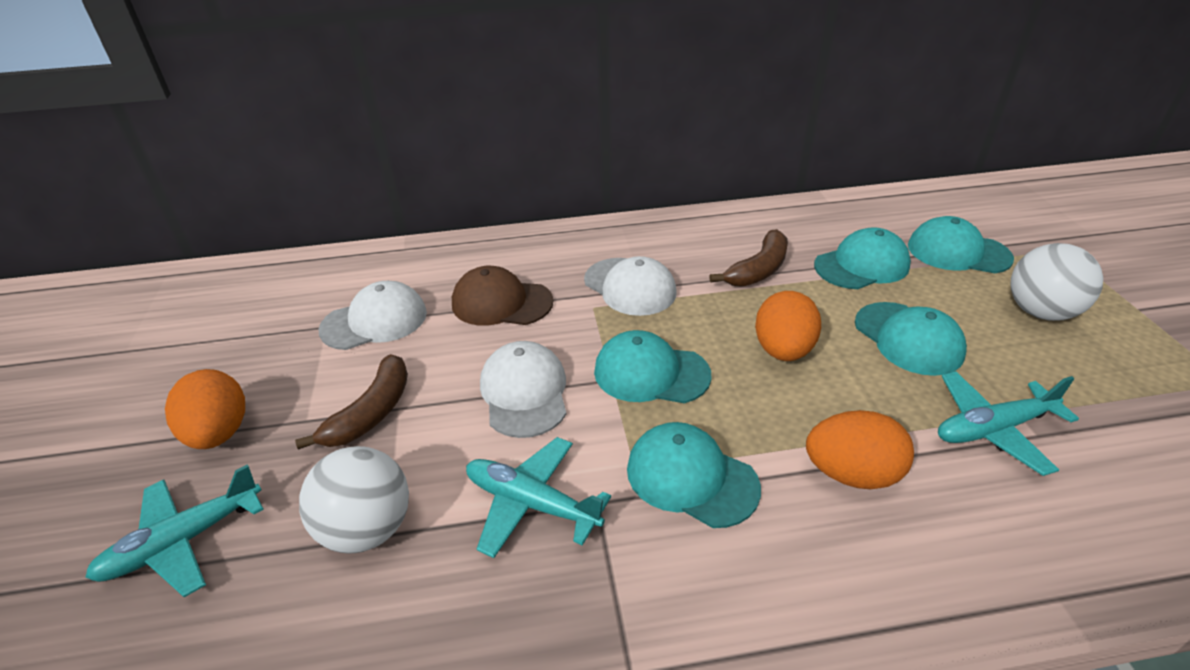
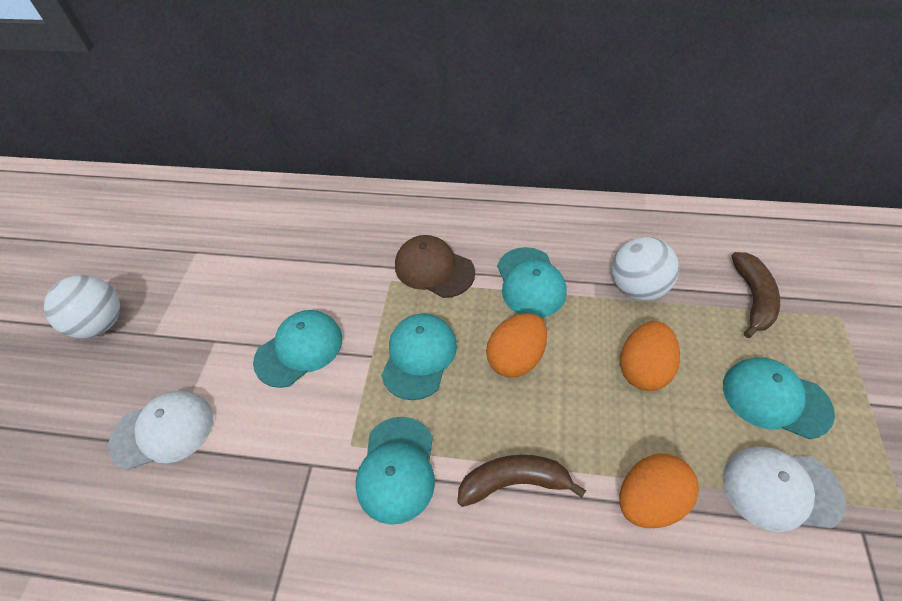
turquoise plane: [85,464,264,597] [466,437,611,558] [938,371,1079,476] = 3 -> none = 0
white cap: [319,281,427,350] [480,341,566,438] [584,256,677,316] = 3 -> [108,391,213,470] [723,446,846,532] = 2

